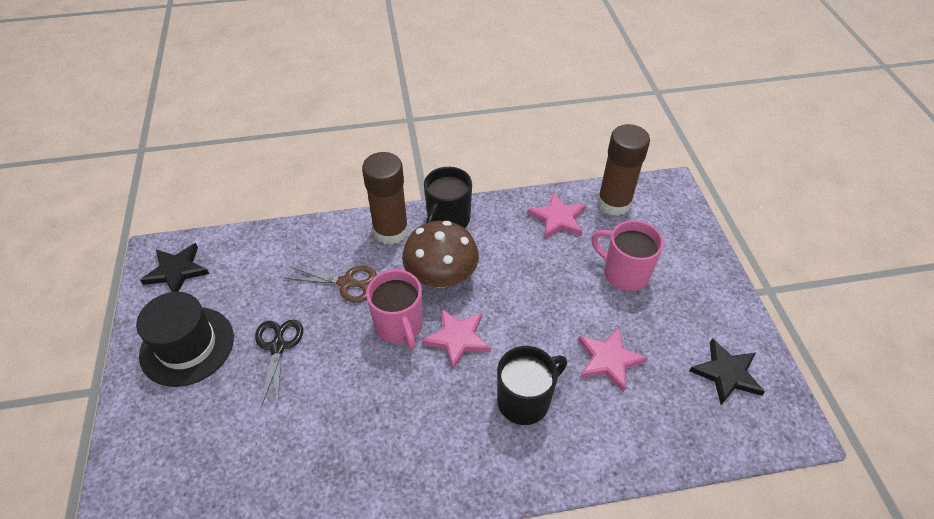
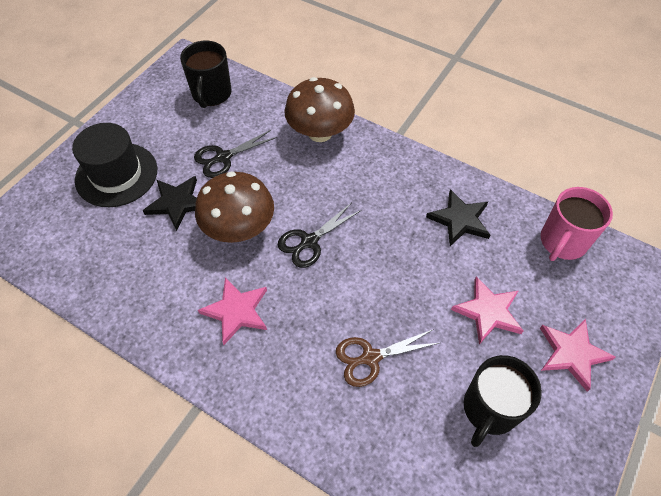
black scissors: [255,320,303,407] = 1 -> [194,130,277,178] [278,203,360,268] = 2
brown glue stick: [362,152,409,245] [597,124,650,216] = 2 -> none = 0
brown mushroom: [402,221,479,288] = 1 -> [195,171,274,243] [284,77,355,142] = 2
pink mug: [366,269,423,349] [591,220,664,291] = 2 -> [541,187,613,261] = 1

